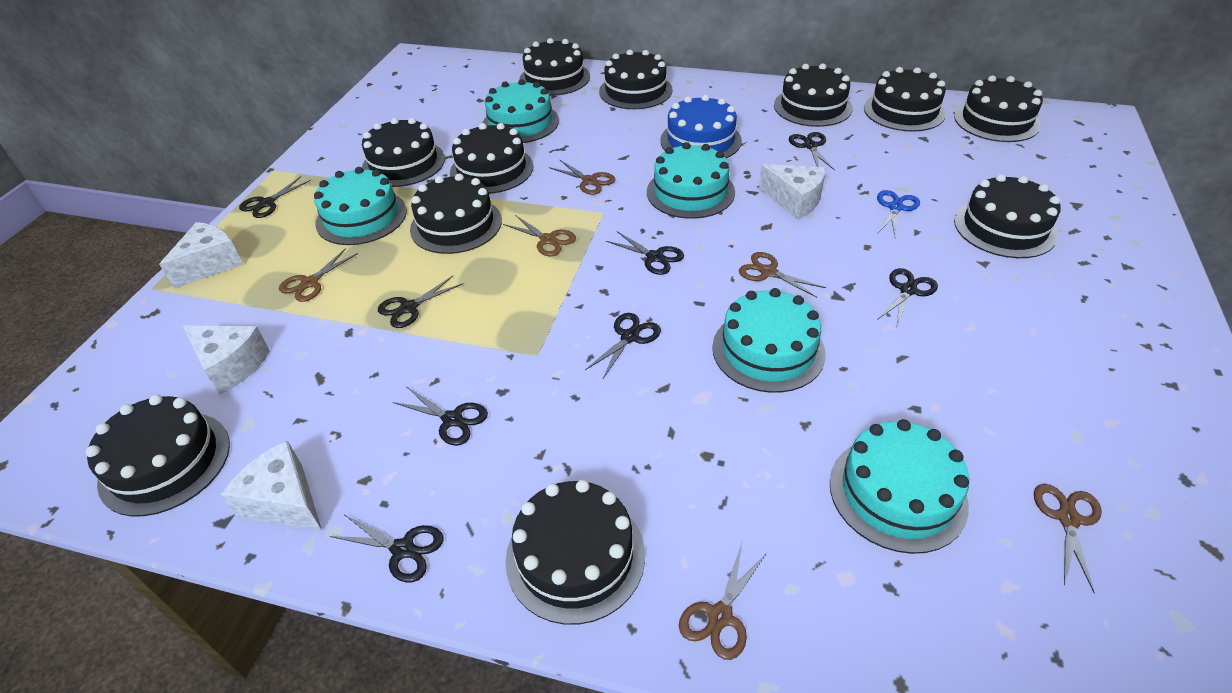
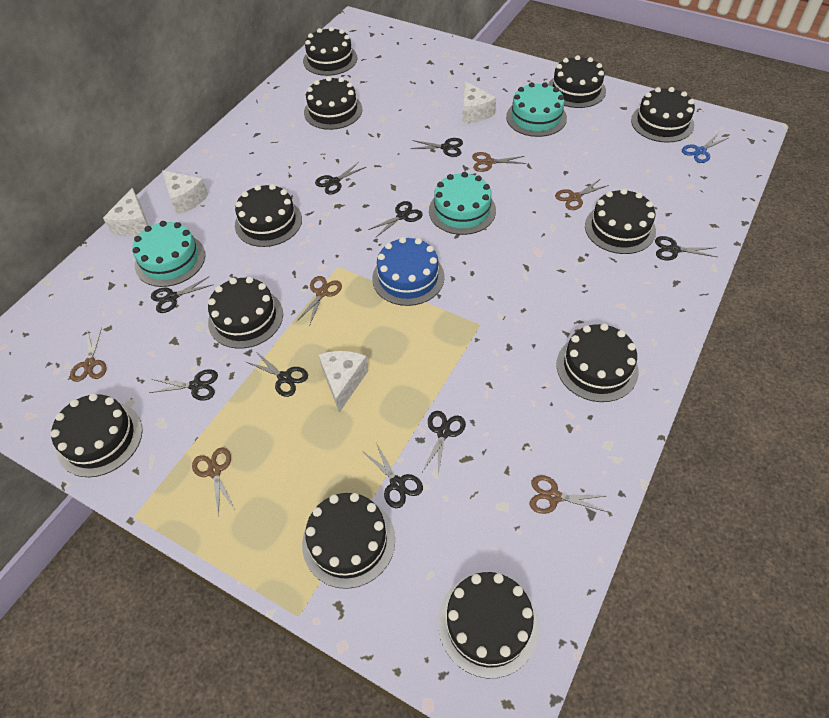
black scissors: [239,176,311,218] [329,515,444,583] [378,276,463,328] [393,387,488,446] [585,313,661,380] [606,231,684,275] [789,132,835,170] [877,268,938,326] = 8 -> [149,369,218,401] [151,277,212,313] [246,351,308,397] [315,162,366,195] [364,443,423,508] [368,201,423,237] [410,138,463,157] [422,411,466,475] [655,236,717,261] = 9
turquoise cake: [314,167,407,245] [483,79,559,143] [647,142,735,219] [712,288,826,393] [830,419,969,554] = 5 -> [133,221,205,287] [429,172,496,235] [506,82,567,137] = 3

